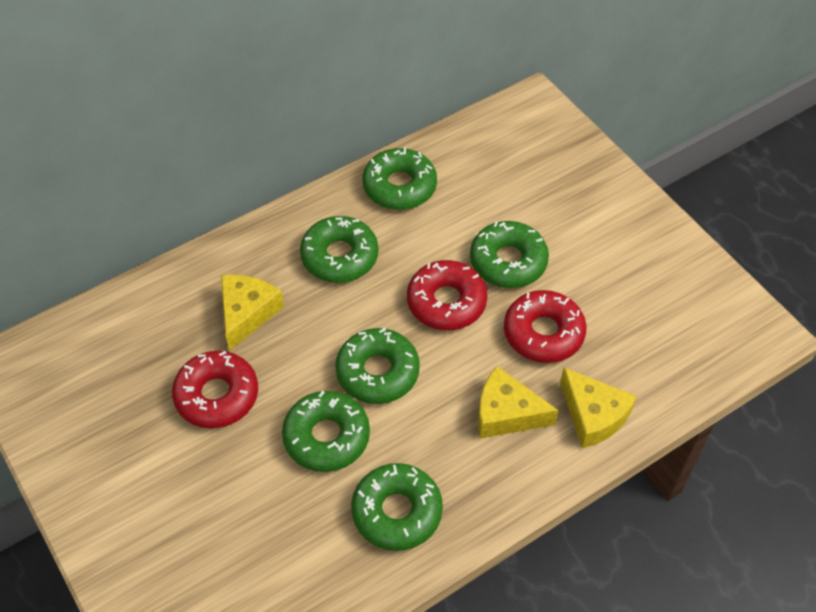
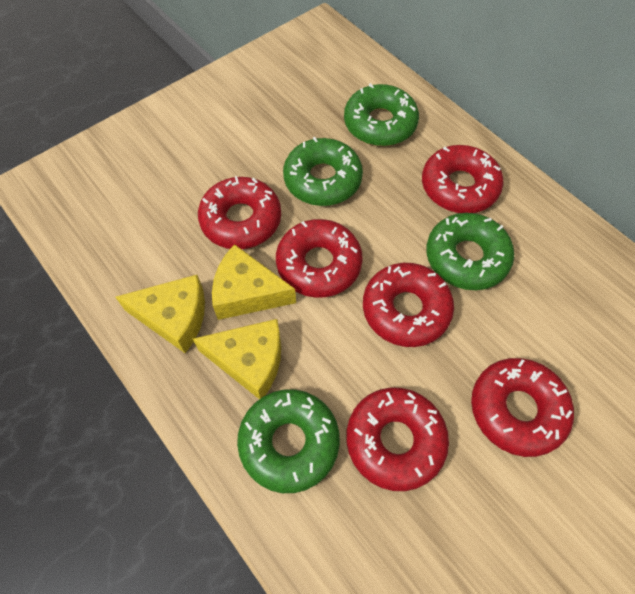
green donut: [282,391,370,472] [300,216,378,283] [335,328,420,404] [351,463,443,551] [363,147,437,210] [470,221,549,288] = 6 -> [237,389,340,493] [283,137,363,206] [344,83,419,146] [426,213,514,290] = 4
red donut: [172,351,258,428] [407,260,487,330] [504,290,587,363] = 3 -> [198,176,281,249] [276,219,363,298] [346,388,449,491] [363,263,454,347] [422,145,504,213] [471,358,574,457] = 6

